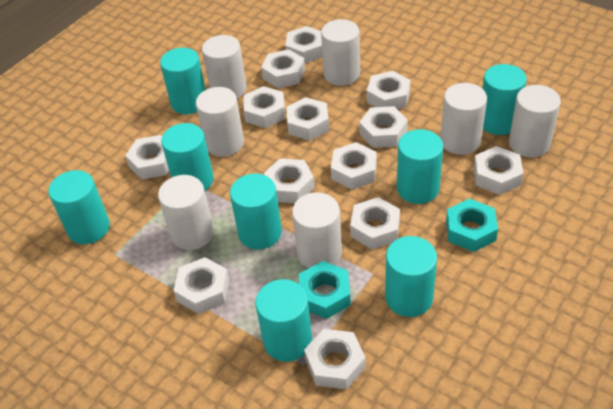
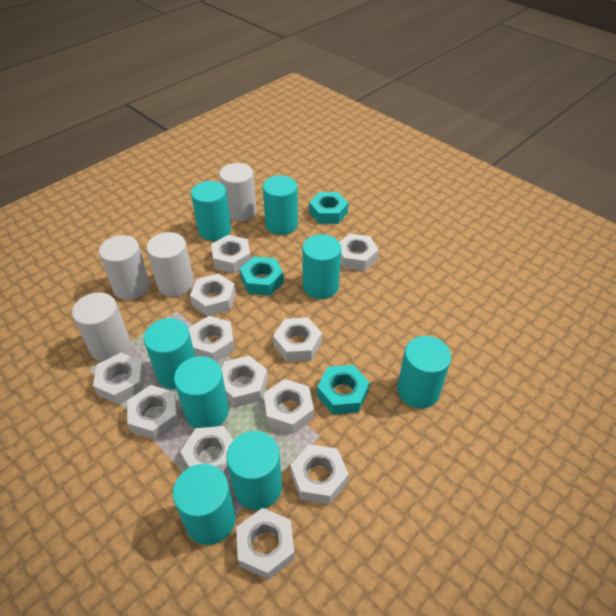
turquoise nut: [299,261,351,319] [446,199,498,252] = 2 -> [240,256,284,296] [309,192,348,224] [317,365,370,415] = 3
white cylinder: [158,175,214,250] [196,87,244,157] [202,35,247,99] [292,193,342,268] [321,19,360,86] [440,83,487,155] [509,85,561,157] = 7 -> [72,292,130,362] [99,235,150,300] [146,232,194,297] [219,163,256,221] = 4
white nut: [125,135,169,180] [173,257,229,314] [244,86,285,128] [261,49,305,88] [264,158,315,203] [285,26,323,63] [286,97,329,141] [304,329,366,390] [331,142,377,190] [350,197,400,250] [359,106,408,148] [367,71,410,109] [474,146,523,195] = 13 -> [93,353,145,405] [127,385,179,440] [180,426,233,478] [189,316,235,362] [190,273,236,316] [211,235,251,274] [221,356,268,407] [236,508,295,580] [264,379,314,434] [273,318,322,362] [290,444,349,504] [339,234,379,271] = 12

